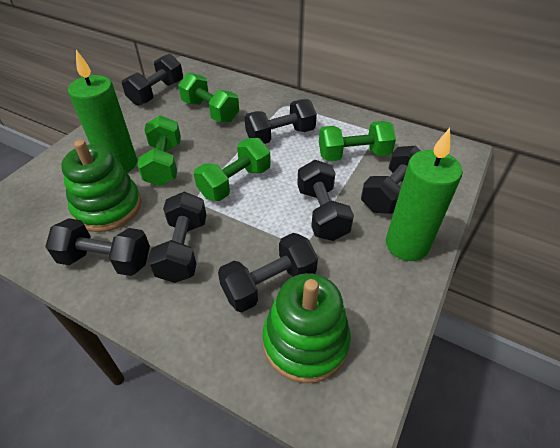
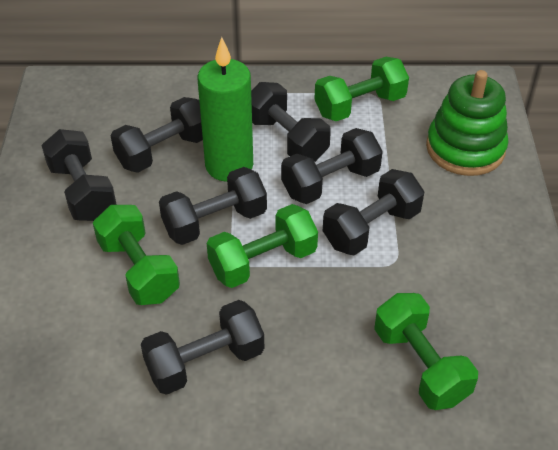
green candle: [68,50,137,173] [386,128,462,261] = 2 -> [198,37,253,182] = 1
green stacking toy: [61,140,142,232] [262,273,351,383] = 2 -> [426,70,508,176] = 1

